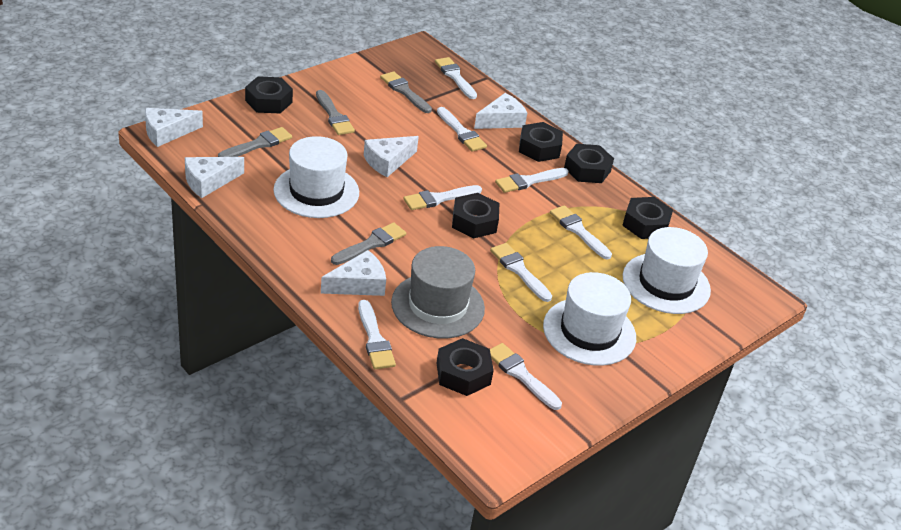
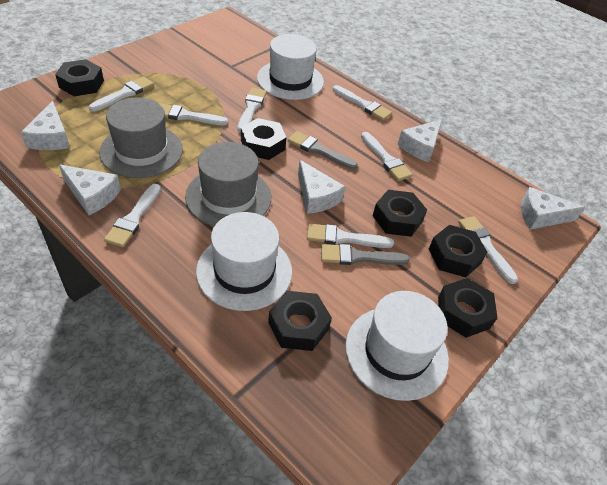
grey brush: [218,127,292,157] [316,90,355,135] [331,222,406,265] [380,71,432,113] = 4 -> [288,131,358,169] [321,244,410,265] = 2
grey hat: [391,246,485,338] = 1 -> [99,97,183,178] [185,142,271,226] = 2

